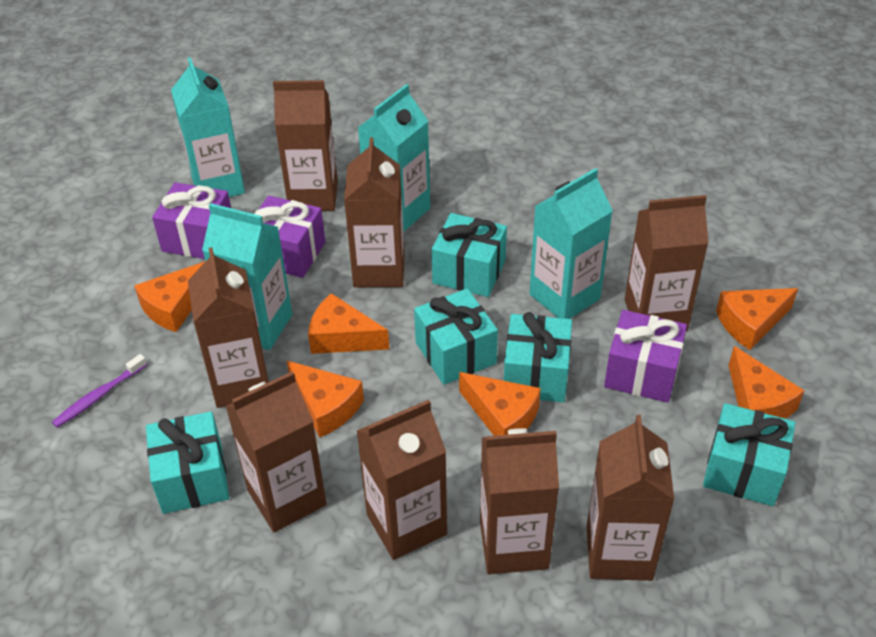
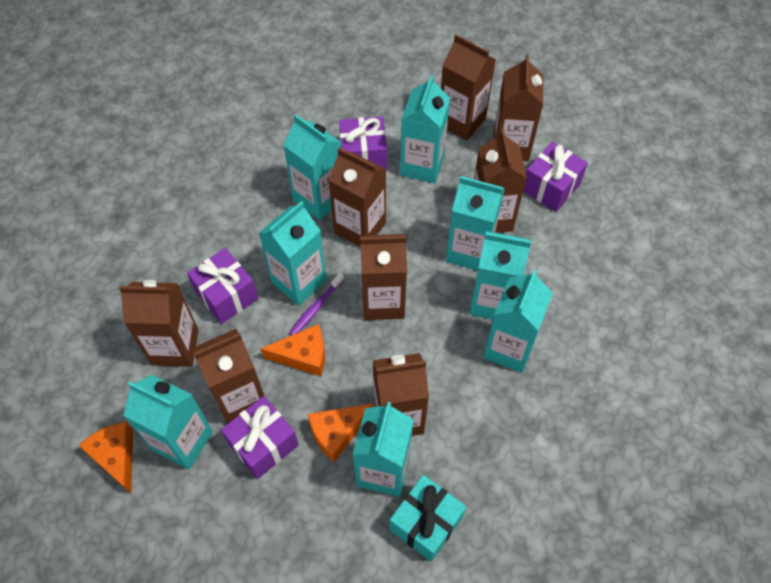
orange cheese: [134,262,205,332] [287,361,364,438] [308,293,389,354] [459,372,541,436] [716,288,798,350] [728,346,805,419] = 6 -> [78,422,133,493] [261,324,325,376] [308,403,373,462] = 3
purple gift: [152,182,231,259] [254,196,325,278] [604,310,687,403] = 3 -> [187,248,258,324] [221,396,299,479] [339,117,387,171] [523,142,588,212] = 4
turquoise carton: [171,57,245,197] [202,203,292,350] [358,84,430,231] [529,168,613,319] = 4 -> [123,374,213,469] [259,201,327,306] [283,115,341,220] [353,402,413,497] [400,75,450,183] [446,176,505,271] [469,231,531,320] [483,270,553,373] = 8
turquoise gift: [146,411,229,514] [414,289,498,385] [431,213,507,297] [504,312,572,402] [703,403,796,506] = 5 -> [390,475,467,562] = 1

